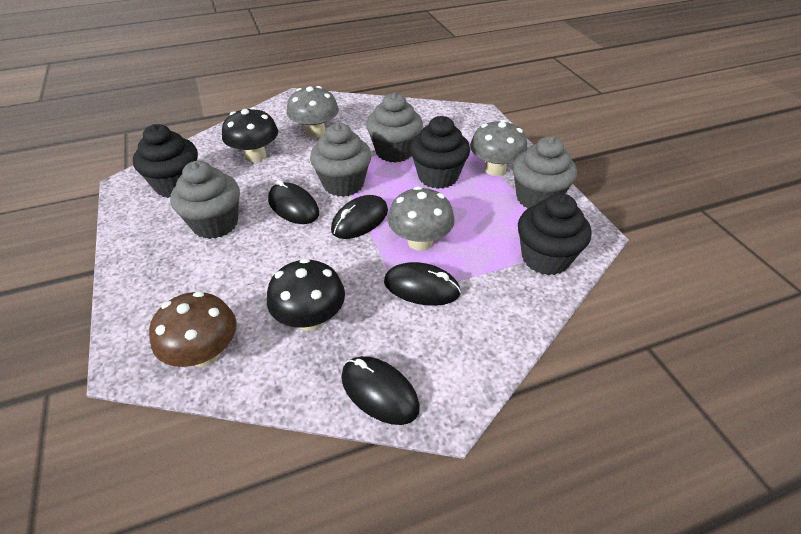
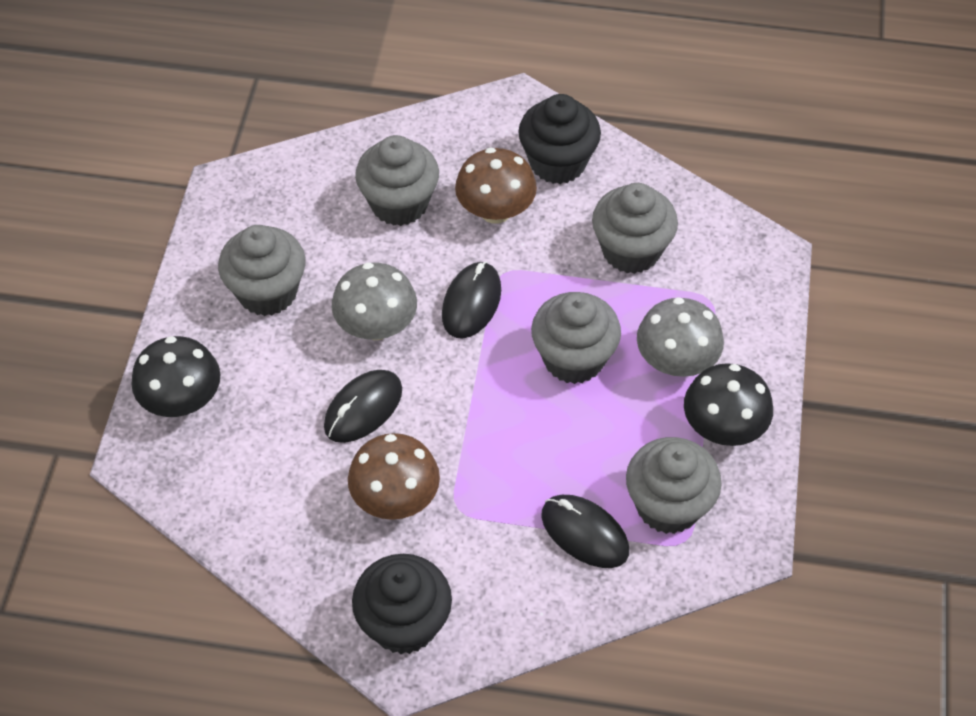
black cupcake: [133,124,198,198] [410,116,470,189] [518,193,591,275] = 3 -> [352,554,452,654] [518,94,601,184] = 2
black mouse: [268,180,319,224] [331,195,388,239] [341,356,420,425] [384,262,461,306] = 4 -> [324,370,402,443] [442,262,501,339] [541,495,629,568] = 3
brown mushroom: [149,291,237,367] = 1 -> [348,433,440,520] [455,147,537,224] = 2
grey cupcake: [170,161,240,239] [310,123,371,197] [366,92,423,163] [513,136,577,208] = 4 -> [218,225,306,316] [355,135,439,226] [531,292,621,384] [592,183,678,274] [626,437,722,534] = 5
grey mushroom: [287,86,339,138] [388,186,455,251] [470,120,528,176] = 3 -> [332,262,417,340] [637,297,724,377] = 2

